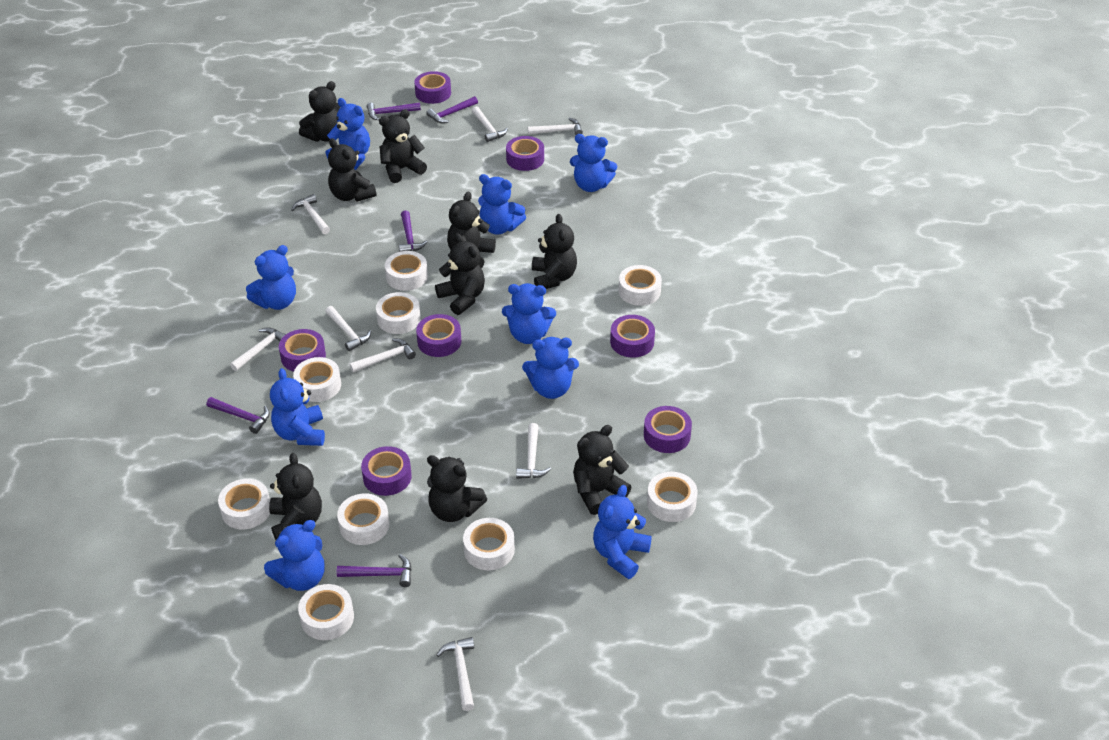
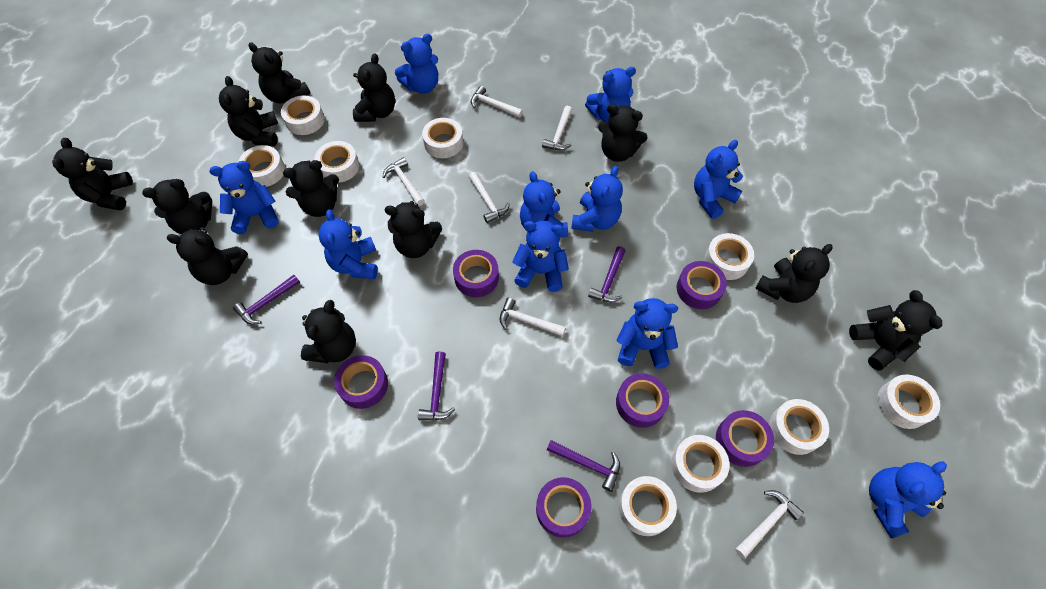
black teddy bear: [269,453,322,540] [299,81,340,142] [328,138,377,202] [379,109,427,183] [427,455,487,522] [435,233,485,315] [447,192,496,269] [532,214,577,289] [573,425,631,515] = 9 -> [52,138,133,211] [142,179,212,234] [166,227,248,285] [219,76,278,146] [249,42,311,104] [283,160,339,217] [301,300,356,363] [353,53,395,122] [385,201,442,258] [598,104,647,162] [755,244,833,303] [849,290,942,371] = 12
blue teddy bear: [246,245,296,310] [264,520,325,591] [270,368,325,446] [326,98,370,170] [478,174,526,235] [502,283,556,344] [522,337,579,399] [570,134,617,192] [593,485,652,579] = 9 -> [210,161,279,234] [318,209,378,279] [395,34,438,94] [512,221,569,292] [520,171,568,237] [571,166,623,232] [585,67,636,122] [617,298,678,369] [694,140,743,219] [869,461,947,538] = 10
purple hammer: [207,397,270,434] [336,554,412,587] [367,102,421,120] [399,211,427,252] [426,96,478,123] = 5 -> [233,275,300,325] [418,352,455,420] [547,440,620,492] [588,246,626,302] = 4
purple tape: [279,329,326,372] [361,446,412,496] [414,71,451,104] [416,314,461,357] [506,136,544,171] [610,315,655,358] [644,406,692,453] = 7 -> [334,355,388,409] [453,250,499,297] [536,477,592,538] [616,373,669,428] [677,261,727,309] [716,410,774,467] = 6
white hammer: [230,327,286,371] [291,194,330,234] [325,306,371,351] [349,338,416,372] [437,637,474,711] [472,106,508,142] [516,423,551,479] [528,118,583,135] = 8 -> [383,157,425,206] [468,172,510,223] [471,86,523,118] [500,298,566,337] [542,106,572,150] [735,490,804,559] = 6

